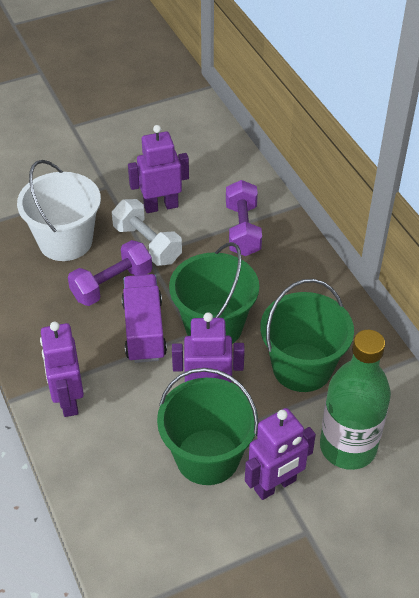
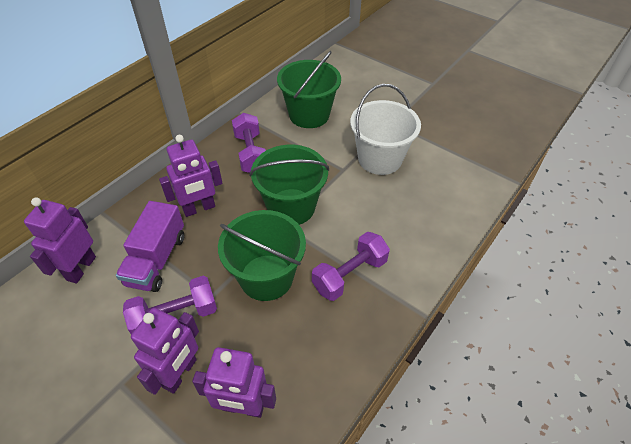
green bottle: [320,330,391,470] = 1 -> none = 0
purple dumbbell: [68,240,152,306] [226,180,262,256] = 2 -> [123,276,217,334] [232,113,266,173] [312,232,390,301] = 3
white dumbbell: [112,199,182,266] = 1 -> none = 0

